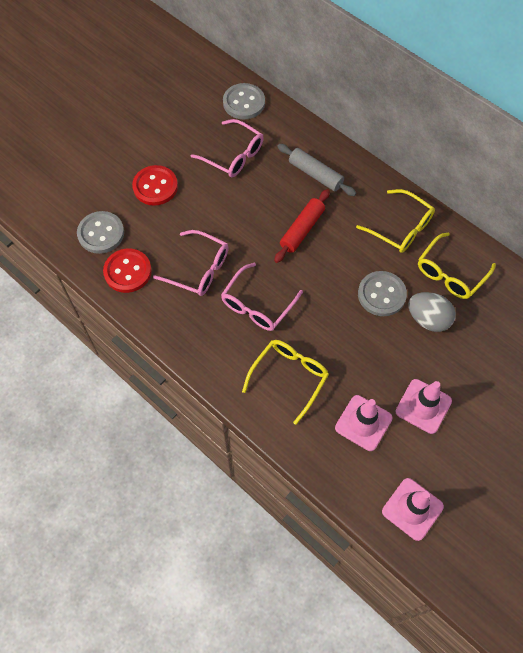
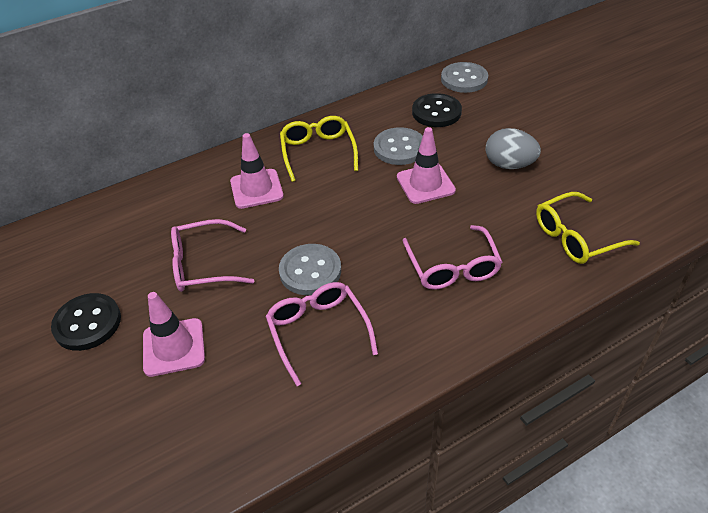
black button: none = 0 -> [51,293,121,351] [412,93,462,127] = 2
grey rolling pin: [277,144,356,196] = 1 -> none = 0
red button: [103,249,152,293] [132,165,178,206] = 2 -> none = 0
red rolling pin: [274,189,330,263] = 1 -> none = 0
yellow glasses: [242,340,329,425] [356,189,435,253] [418,233,496,299] = 3 -> [280,116,358,182] [536,192,640,264] = 2

